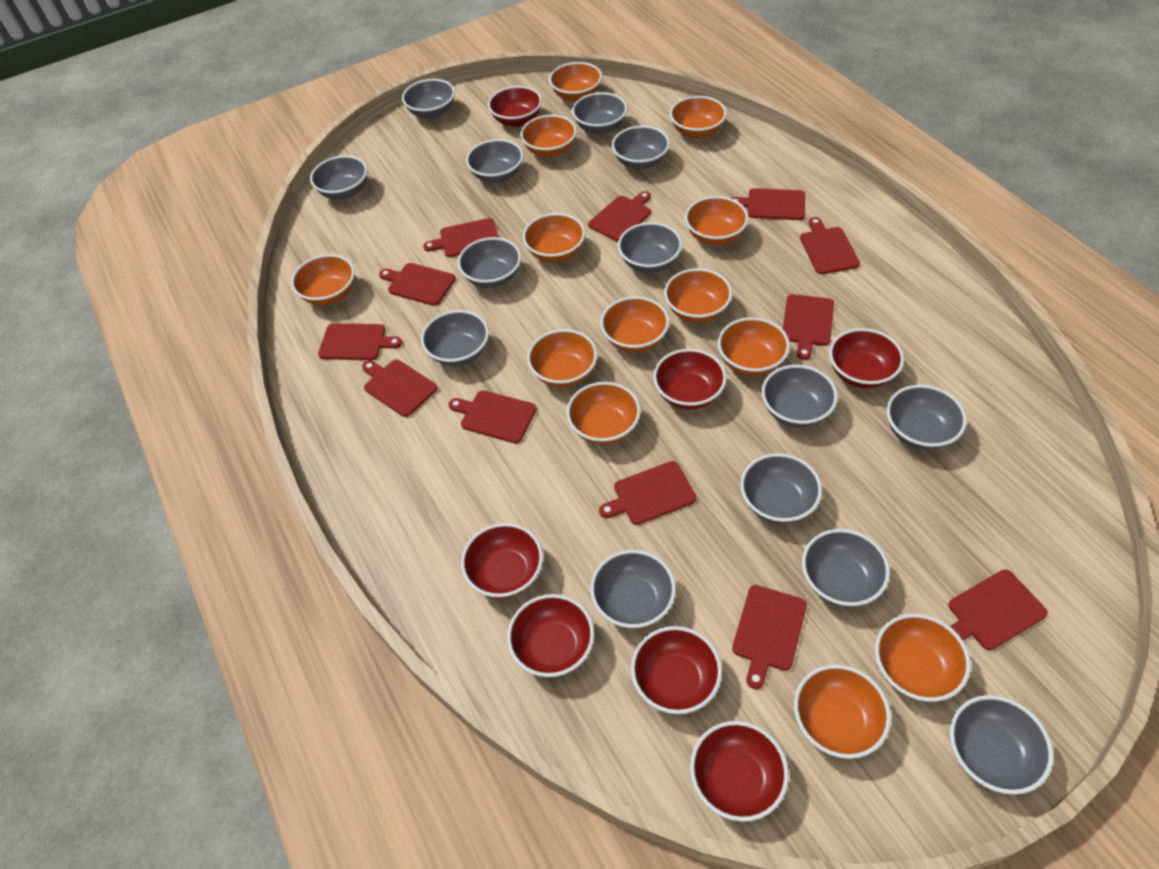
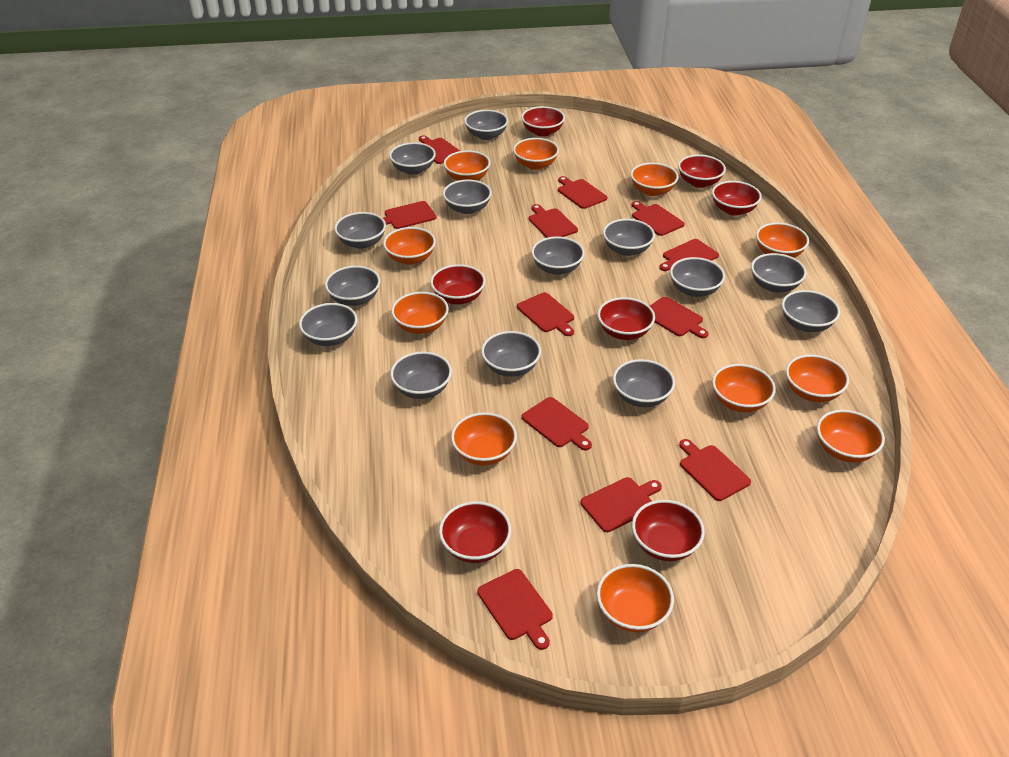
orange bowl: [291,254,355,305] [520,115,577,157] [523,213,585,262] [527,329,598,388] [549,62,602,102] [566,382,641,445] [600,296,670,353] [664,268,732,323] [670,96,727,139] [685,196,749,245] [718,317,790,376] [794,664,891,759] [875,614,971,702] = 13 -> [383,227,436,265] [391,292,449,334] [444,150,491,181] [451,412,517,466] [513,138,559,170] [596,564,674,632] [630,163,679,196] [712,364,776,412] [756,223,809,258] [786,355,849,402] [817,410,885,463] = 11

